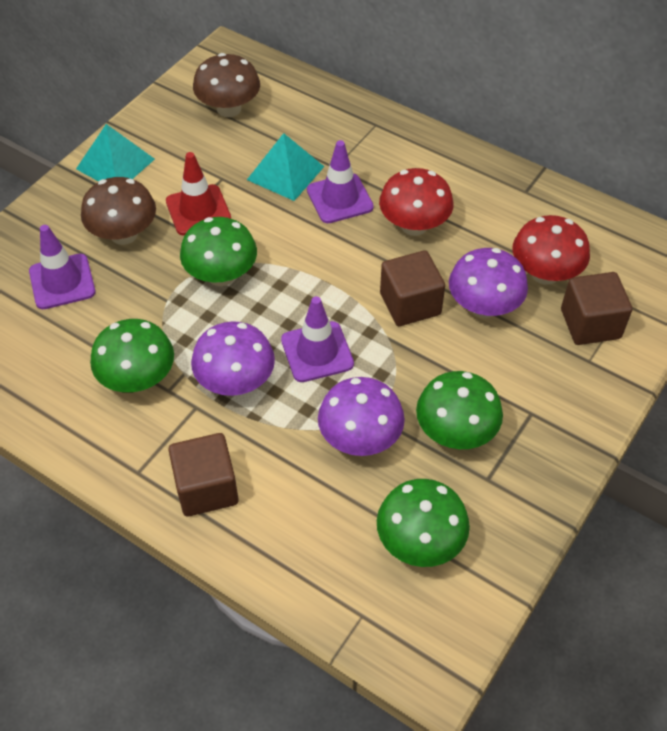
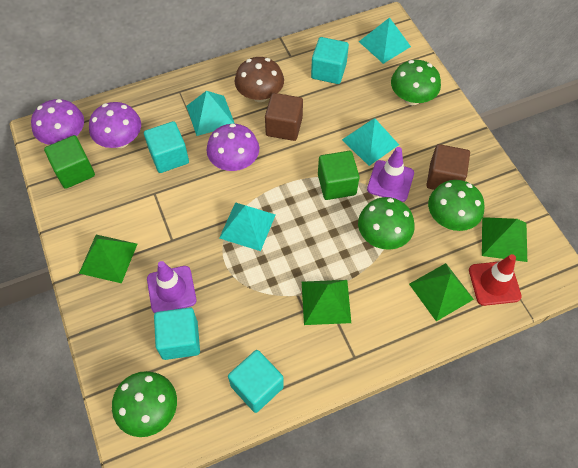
brown cube: [168,433,239,517] [380,250,445,326] [561,272,632,345] = 3 -> [265,93,303,141] [427,144,470,190] = 2
brown mushroom: [81,177,156,245] [193,53,260,117] = 2 -> [235,57,284,102] = 1
green cube: none = 0 -> [44,135,95,189] [318,151,359,200] = 2
green pyramid: none = 0 -> [79,235,137,283] [302,280,351,325] [409,263,474,321] [482,217,527,262] = 4
purple traffic cone: [29,225,96,309] [281,296,354,382] [307,140,374,223] = 3 -> [147,261,196,313] [367,147,414,202] = 2
red mushroom: [379,168,453,236] [513,215,590,285] = 2 -> none = 0
turquoise cube: none = 0 -> [144,121,189,173] [154,307,200,360] [228,350,284,413] [311,37,349,84] = 4
turquoise pyramid: [76,124,155,181] [247,133,324,201] = 2 -> [186,91,235,136] [219,202,275,251] [342,118,399,166] [359,17,411,64] = 4

